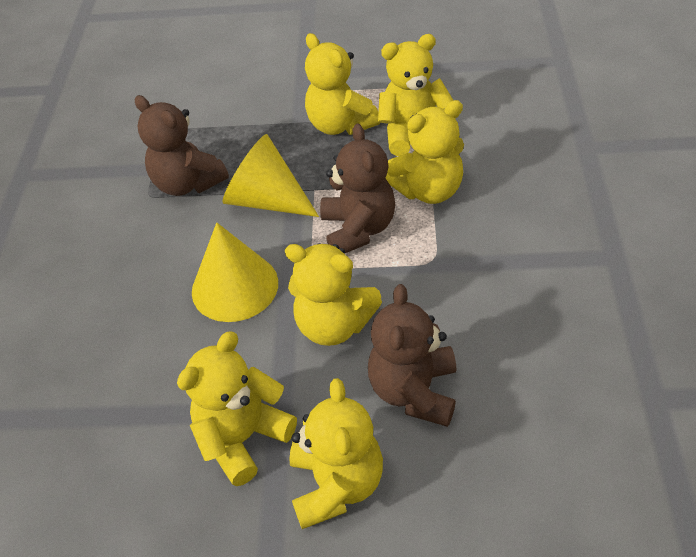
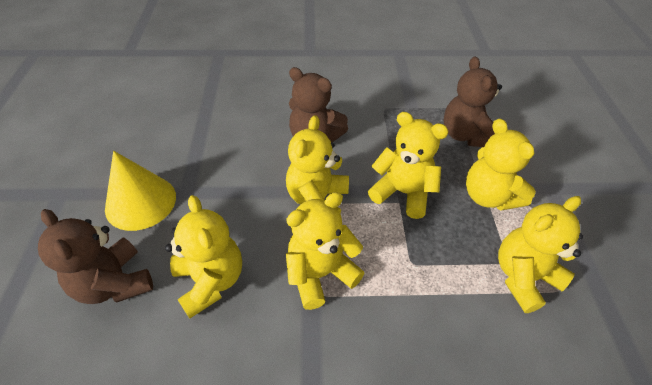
yellow cone: [192,223,278,322] [222,134,319,217] = 2 -> [105,151,176,231] = 1

